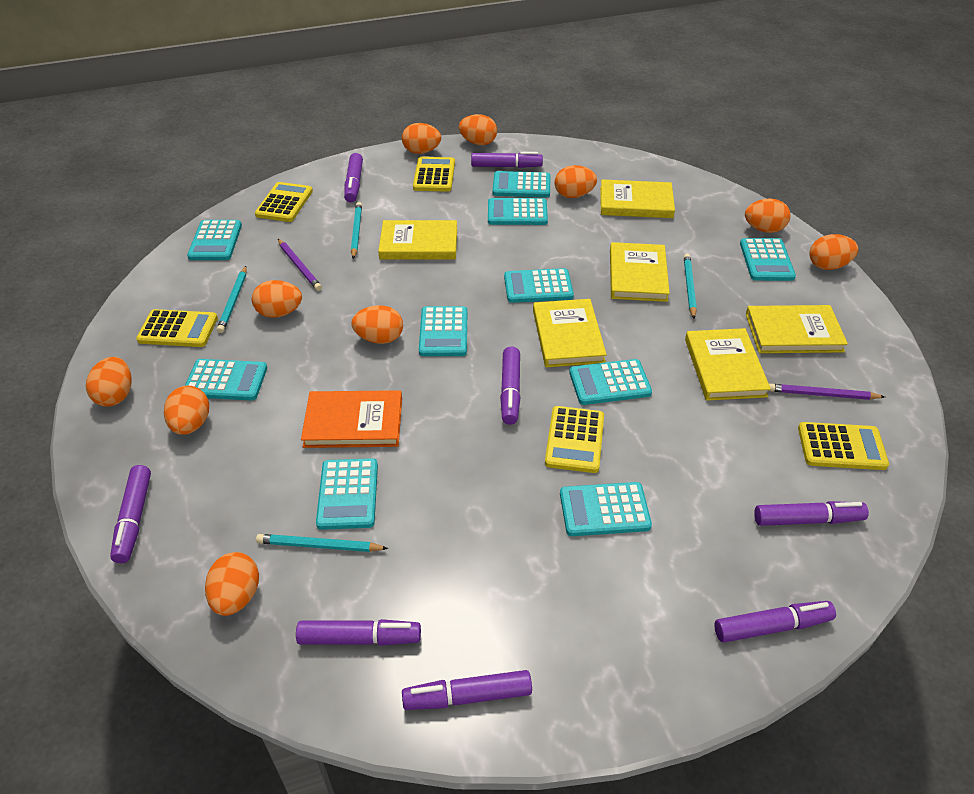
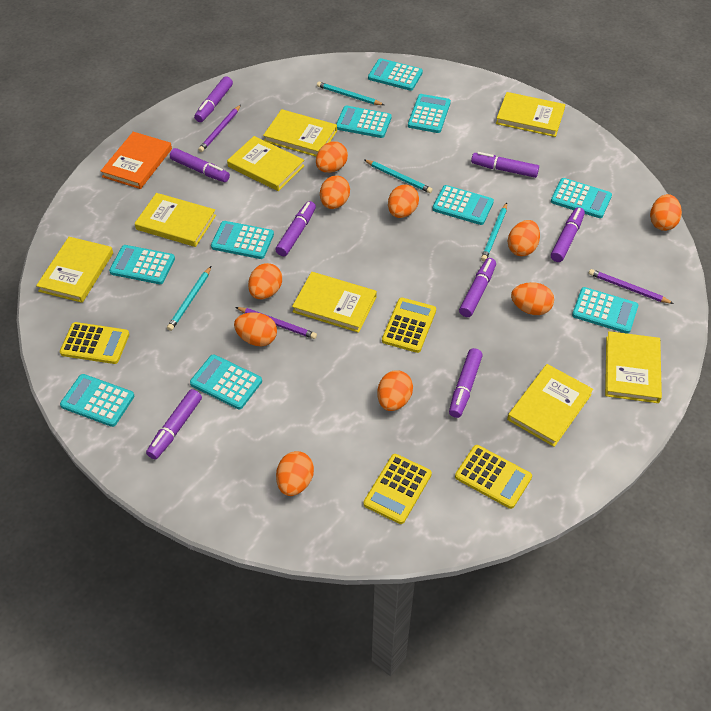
purple pencil: [278,239,322,291] [768,384,885,400] = 2 -> [198,105,241,152] [236,307,317,339] [589,269,674,304] = 3
yellow book: [378,220,457,260] [533,299,607,367] [600,179,675,218] [610,242,670,302] [685,328,771,401] [746,305,848,353] = 6 -> [36,237,113,303] [135,193,216,247] [227,136,305,191] [263,109,337,156] [292,272,377,333] [496,92,565,137] [507,364,593,447] [605,331,662,403] = 8
yellow calculator: [136,309,218,347] [255,182,313,222] [413,157,455,192] [545,406,604,473] [798,422,889,470] = 5 -> [60,322,129,364] [364,454,432,524] [382,297,436,353] [455,445,532,509] = 4

